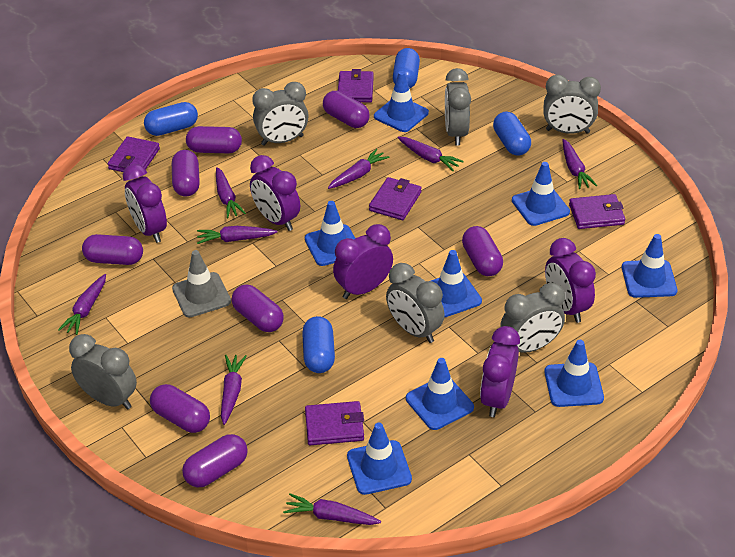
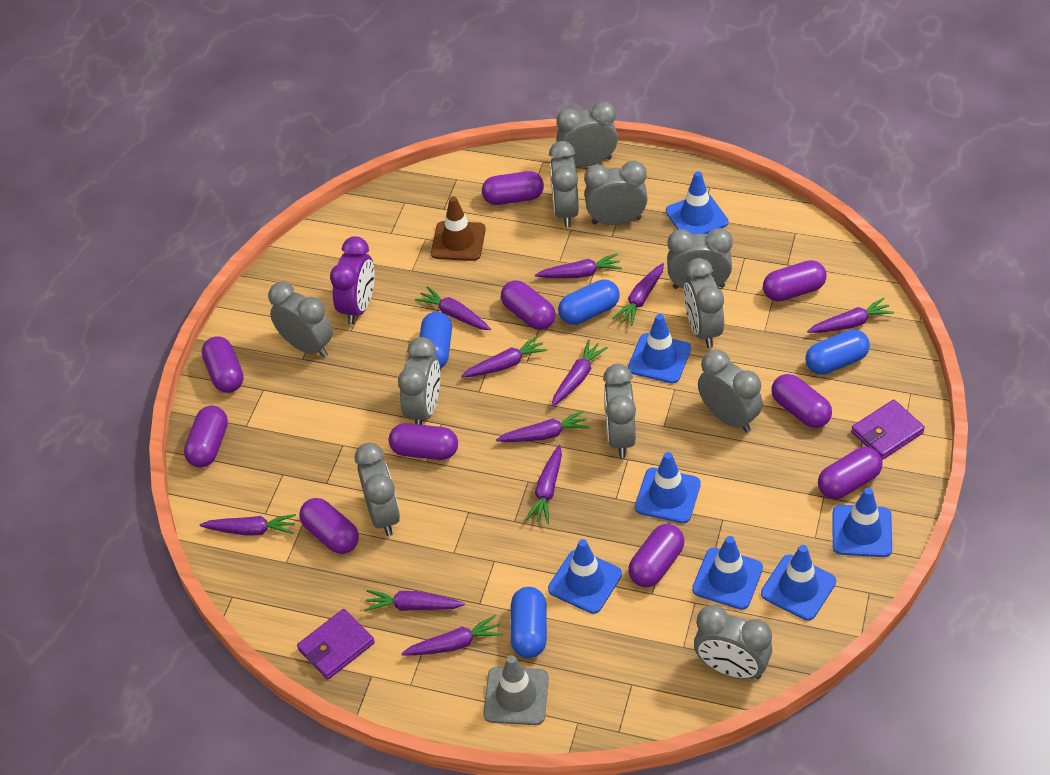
blue traffic cone: [305,201,356,266] [347,423,412,495] [374,71,429,132] [406,358,474,430] [431,250,482,317] [512,162,570,226] [544,340,604,407] [622,234,678,298] = 8 -> [548,539,622,614] [628,314,691,383] [635,452,701,523] [666,171,728,234] [692,536,763,610] [761,545,836,620] [833,488,892,557] = 7
brown traffic cone: none = 0 -> [431,196,486,261] = 1
grey clock: [69,334,137,410] [252,82,308,146] [386,263,445,343] [445,68,471,145] [500,283,565,353] [543,75,601,134] = 6 -> [268,282,333,358] [355,443,400,536] [398,337,440,425] [549,141,579,227] [556,101,618,167] [584,161,648,225] [603,364,636,458] [667,228,733,289] [684,258,724,348] [694,605,772,679] [698,350,763,433] = 11
purple capsule: [82,234,143,265] [150,384,210,433] [172,150,200,196] [182,434,248,487] [186,126,242,153] [232,284,284,332] [323,91,370,128] [462,226,503,276] = 8 -> [184,406,228,468] [202,336,244,393] [299,498,359,554] [389,423,458,460] [482,171,544,205] [501,280,556,330] [628,524,684,587] [763,260,826,302] [771,374,832,428] [818,447,882,499] = 10
purple carrot: [58,274,106,335] [197,226,277,244] [216,167,246,218] [221,355,247,425] [283,493,381,525] [328,149,390,189] [397,137,464,171] [563,139,597,189] = 8 -> [200,514,296,536] [364,590,465,611] [401,615,503,656] [415,286,491,330] [461,335,548,378] [496,411,589,442] [525,445,562,524] [535,253,622,278] [551,340,608,407] [613,263,664,326] [807,298,894,333] = 11
purple clock: [123,164,167,243] [250,155,300,231] [333,224,393,299] [480,326,520,417] [545,238,596,323] = 5 -> [330,236,374,325] = 1
purple wallet: [108,136,160,172] [305,401,364,445] [338,69,374,103] [369,177,422,220] [569,194,625,229] = 5 -> [297,609,375,680] [851,400,925,460] = 2

